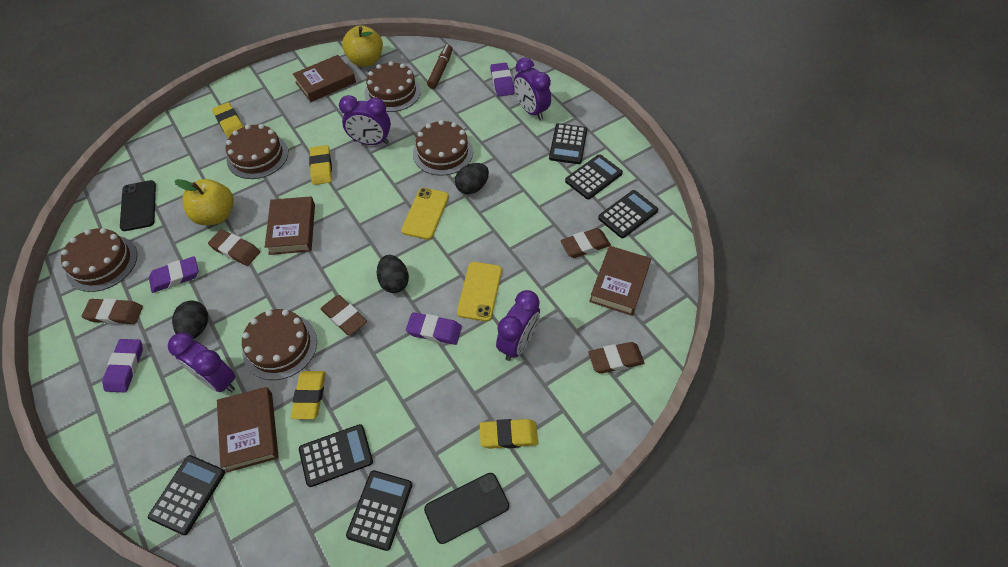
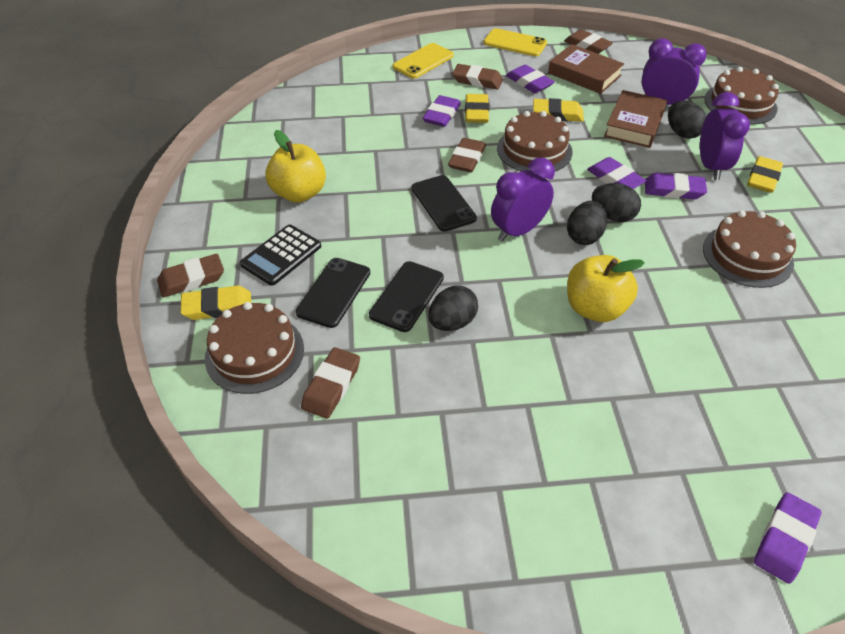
black calculator: [148,455,225,535] [299,424,373,487] [346,470,412,551] [549,123,587,164] [565,154,623,199] [598,190,658,238] = 6 -> [240,225,321,286] = 1
black egg: [172,301,208,339] [377,255,409,293] [455,163,489,194] = 3 -> [428,285,478,331] [567,201,607,245] [592,183,641,222] [668,101,707,139] = 4
black phone: [120,180,156,231] [424,473,509,544] = 2 -> [296,258,370,328] [369,261,444,332] [412,175,477,232] = 3
brown book: [217,387,279,472] [265,196,315,255] [293,55,356,102] [589,246,651,316] = 4 -> [548,44,624,94] [604,90,667,148] = 2
brown cake: [61,228,137,292] [226,124,288,179] [242,309,317,380] [364,61,421,112] [413,120,473,176] = 5 -> [205,302,304,394] [497,111,573,171] [703,210,796,288] [704,67,779,125] = 4
brown marker: [427,45,453,89] = 1 -> none = 0
purple clock: [168,333,236,392] [339,95,391,145] [496,290,540,361] [514,58,551,120] = 4 -> [491,158,555,241] [642,38,707,105] [700,92,750,180] = 3
purple eraser: [102,339,143,393] [149,256,199,293] [406,312,462,345] [490,63,514,97] = 4 -> [423,95,461,127] [506,65,554,93] [587,157,646,189] [645,173,707,199] [754,492,821,584] = 5

